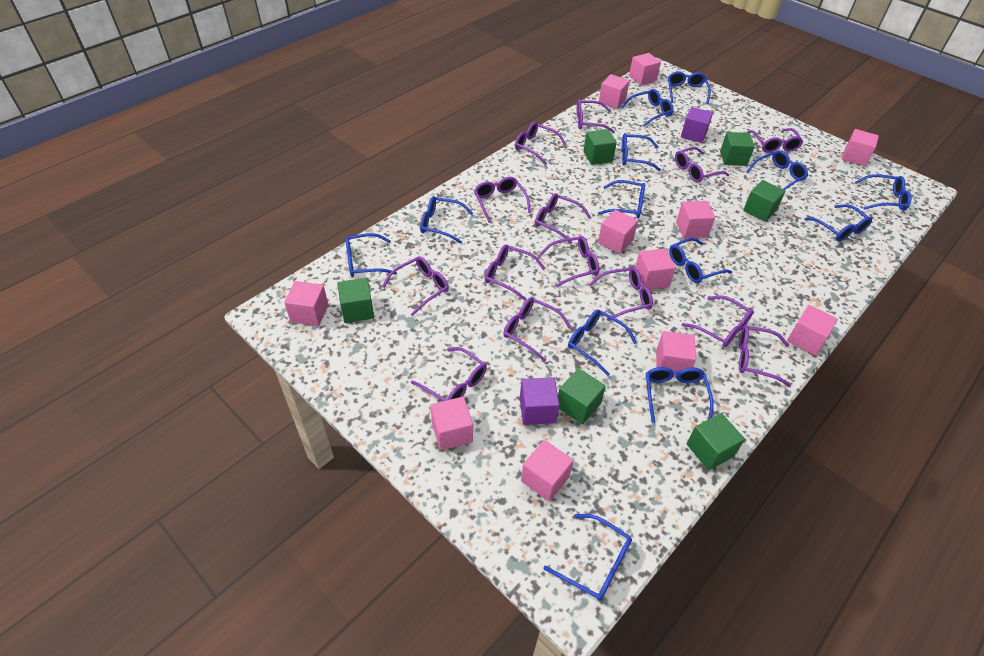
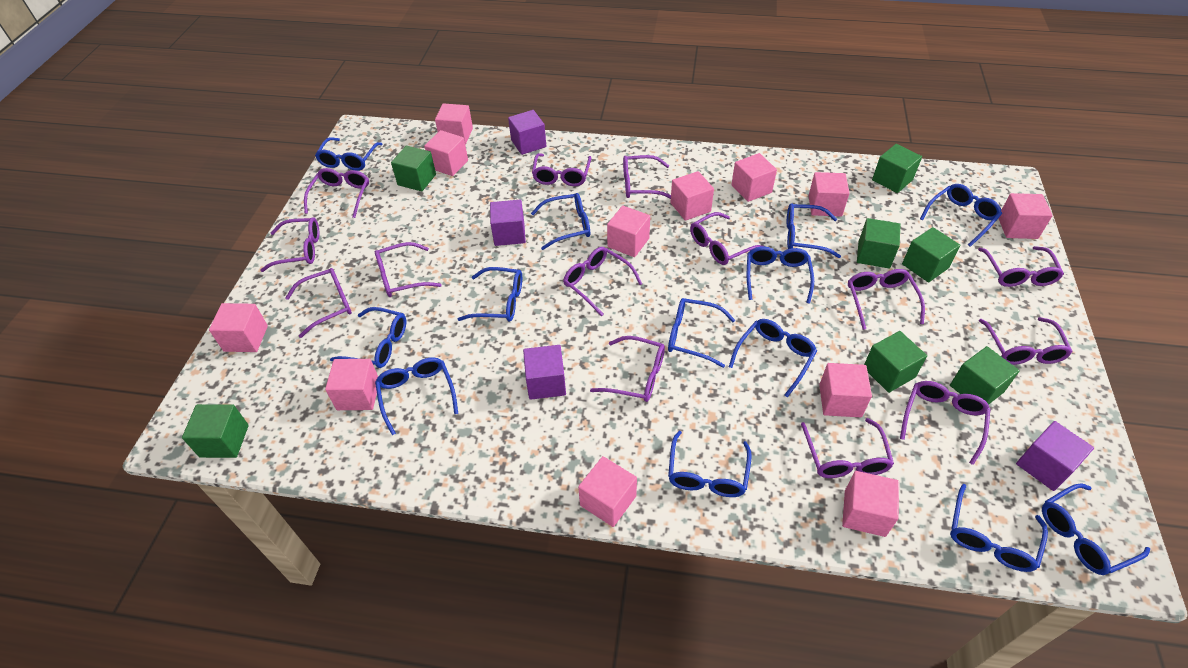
green cube: [337,278,374,323] [558,368,606,425] [583,129,617,165] [687,413,745,470] [720,132,755,166] [743,180,785,222] = 6 -> [182,404,249,458] [391,146,436,191] [857,218,901,269] [864,331,927,393] [872,144,922,193] [902,227,960,282] [950,346,1020,405] = 7
pink cube: [284,281,328,326] [430,397,473,450] [521,440,574,502] [598,210,638,254] [599,74,630,109] [629,53,661,85] [635,248,676,290] [656,331,696,376] [676,201,715,239] [787,305,838,355] [842,129,879,166] = 11 -> [209,303,268,352] [325,359,378,410] [424,130,468,176] [435,103,473,144] [578,456,637,527] [607,206,650,257] [670,171,714,221] [731,153,777,202] [808,172,850,217] [819,363,872,417] [842,471,899,537] [998,193,1053,239] = 12
purple cube: [520,377,559,425] [681,107,713,143] = 2 -> [490,200,526,246] [508,110,546,155] [523,345,566,400] [1016,421,1094,491] = 4

